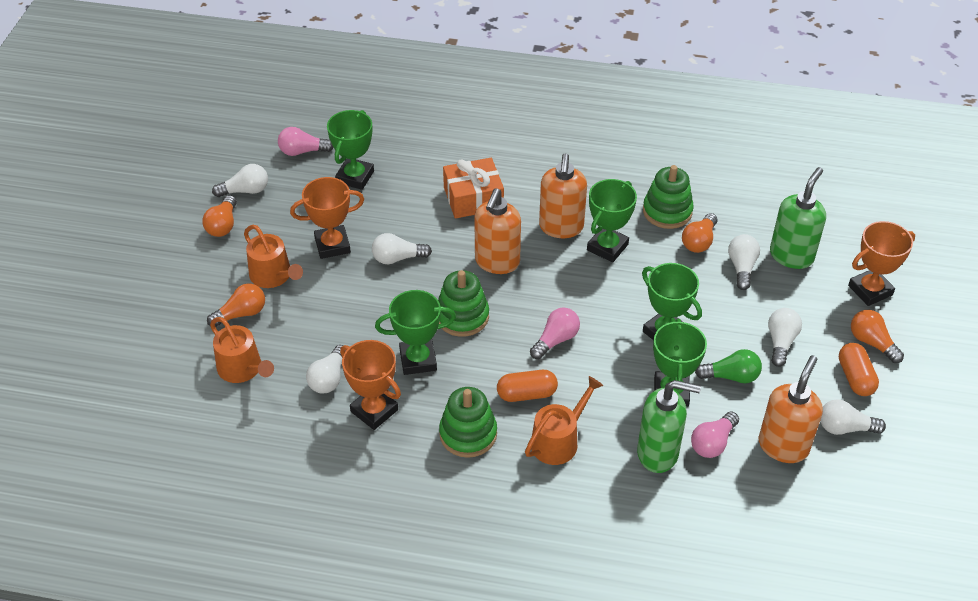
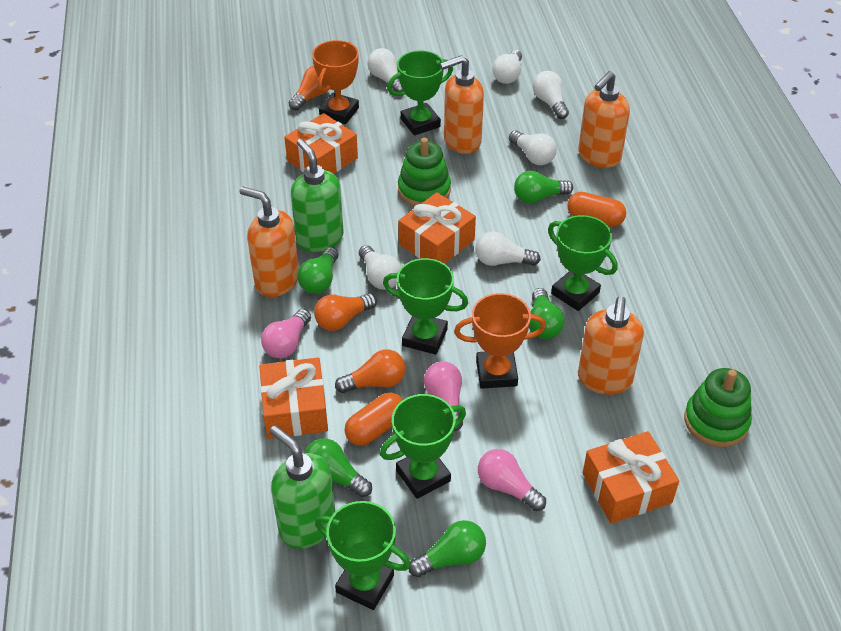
green light bulb: [695,349,762,383] = 1 -> [297,247,338,294] [305,438,372,497] [409,520,486,578] [514,171,573,204] [529,288,565,339] = 5
green stacking toy: [438,270,489,337] [439,387,497,458] [643,165,694,229] = 3 -> [398,138,451,206] [684,368,752,447] = 2
orange gift: [443,158,504,218] = 1 -> [260,357,328,439] [284,113,358,174] [398,192,476,264] [583,431,679,524] = 4
orange light bulb: [203,195,237,237] [207,283,265,327] [682,213,717,253] [851,310,904,363] = 4 -> [288,65,328,110] [314,293,377,331] [335,349,406,393] = 3
orange soap dispenser: [474,188,521,274] [539,154,587,238] [759,355,823,463] = 3 -> [239,187,299,297] [440,55,484,154] [578,71,630,168] [578,296,644,395] = 4
orange trophy: [290,177,364,259] [340,340,401,430] [848,221,915,306] = 3 -> [312,40,359,124] [454,293,546,389] = 2
orange watering can: [210,317,274,383] [244,225,303,288] [525,376,603,465] = 3 -> none = 0

